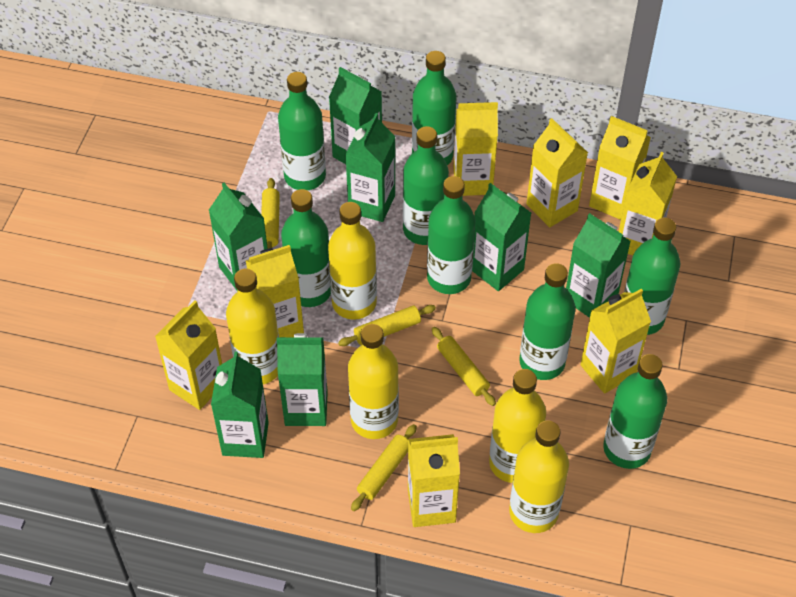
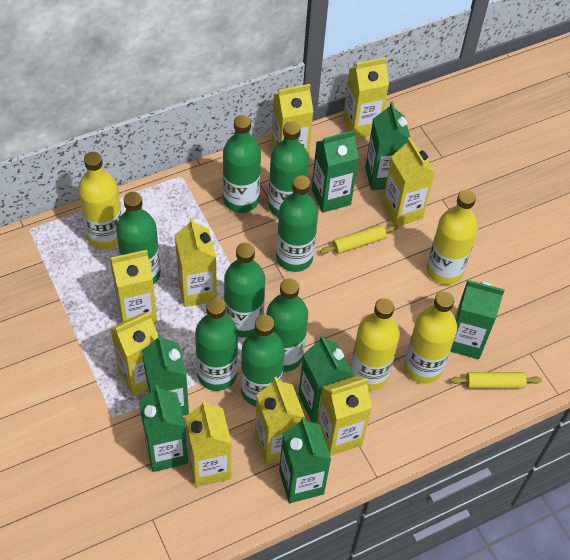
yellow bottle: [226,269,279,384] [328,202,377,320] [348,324,399,439] [489,369,546,483] [509,421,569,533] = 5 -> [78,152,122,250] [350,298,400,391] [404,291,457,384] [427,190,478,285] = 4
yellow carton: [155,301,222,410] [246,245,304,337] [408,434,460,527] [453,102,498,196] [526,118,588,227] [580,289,651,394] [589,116,651,220] [618,152,677,255] = 8 -> [110,250,157,323] [110,312,158,396] [175,217,217,307] [185,400,232,487] [255,377,305,464] [271,84,314,157] [317,376,372,456] [343,57,389,139] [382,137,435,226] = 9
yellow rolling pin: [261,178,280,249] [338,305,436,346] [351,424,417,511] [432,327,496,406] = 4 -> [320,225,398,254] [450,372,542,389] = 2

